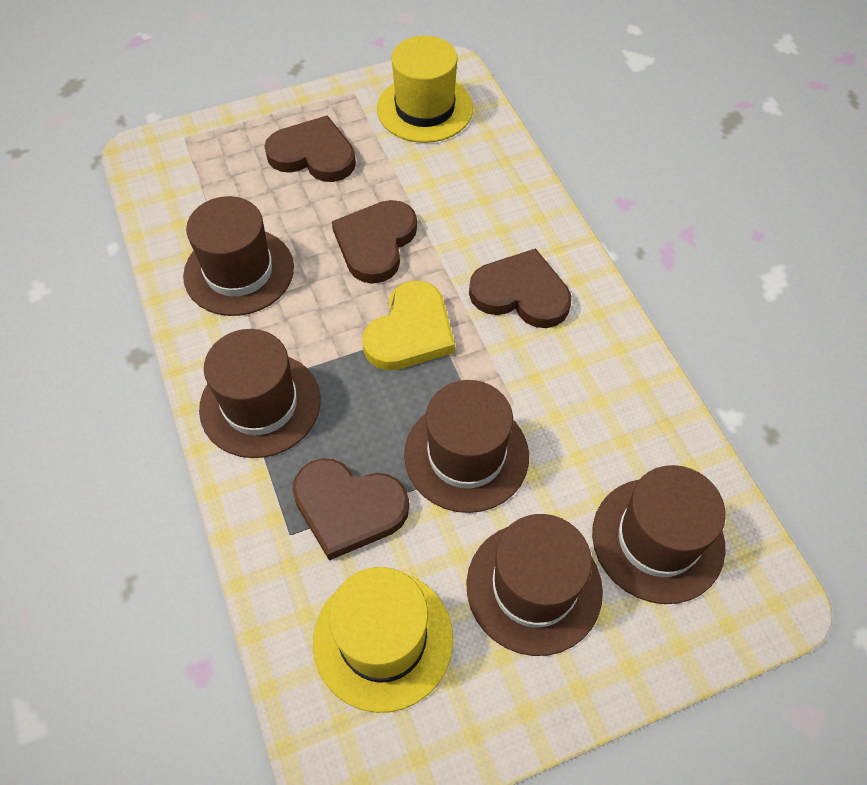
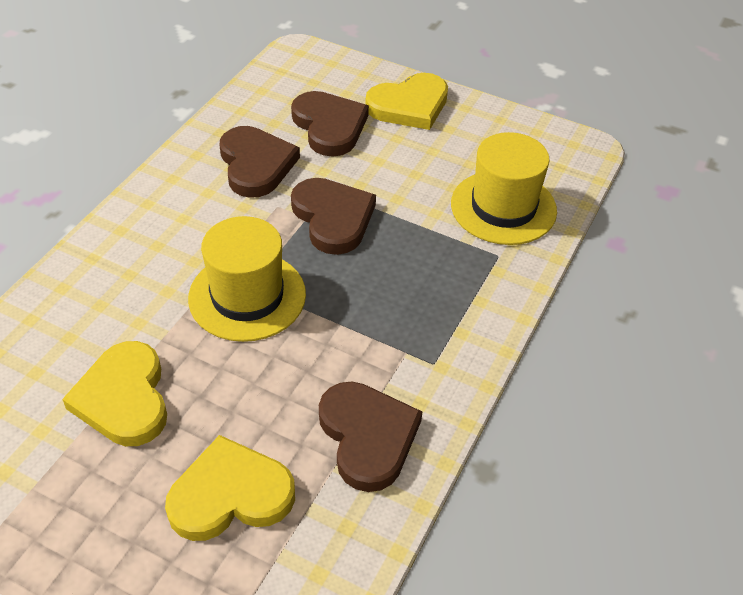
brown hat: [183,196,294,316] [199,329,321,458] [404,380,529,513] [466,514,603,656] [592,465,726,604] = 5 -> none = 0
yellow heart: [362,281,455,370] = 1 -> [62,341,167,446] [165,435,295,541] [365,73,448,130] = 3

